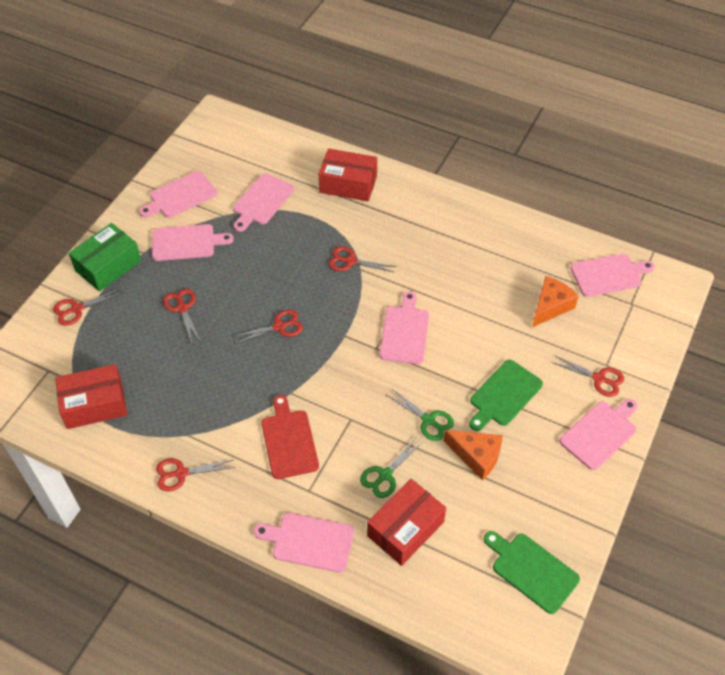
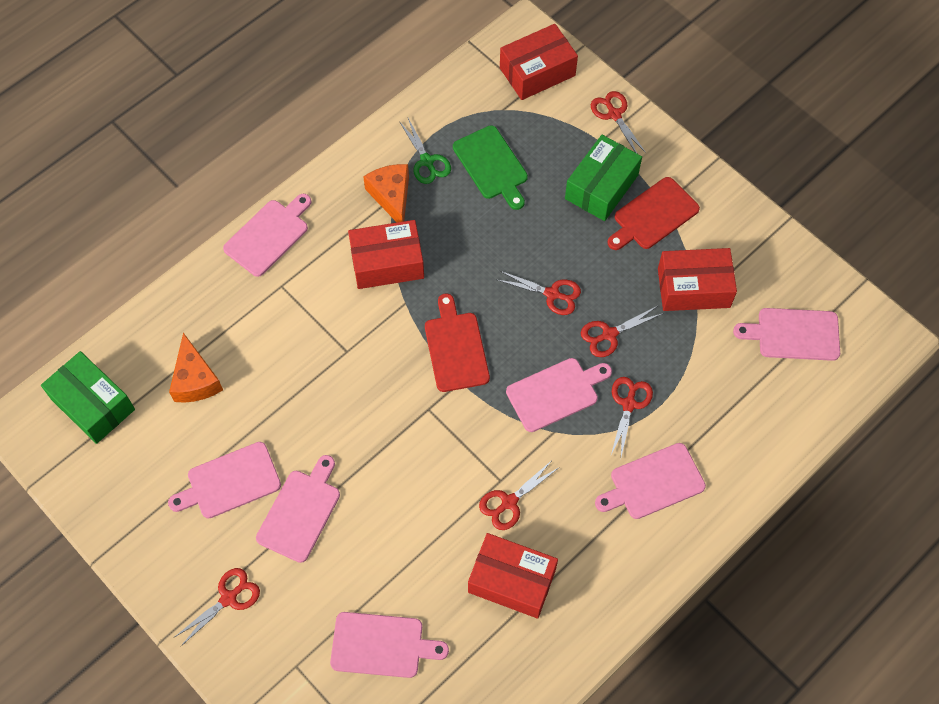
green box: [69,223,142,291] = 1 -> [41,351,135,444] [565,135,642,221] = 2
green cutting board: [469,360,543,431] [484,531,580,614] = 2 -> [453,125,528,210] = 1
green scissors: [360,437,423,498] [387,388,454,441] = 2 -> [399,118,451,184] = 1
red box: [55,364,127,429] [319,148,377,201] [367,479,446,566] = 3 -> [348,220,424,289] [468,533,558,619] [500,24,578,100] [658,248,737,311] = 4
red cutting board: [261,395,319,479] = 1 -> [425,294,490,392] [607,177,700,250] = 2

